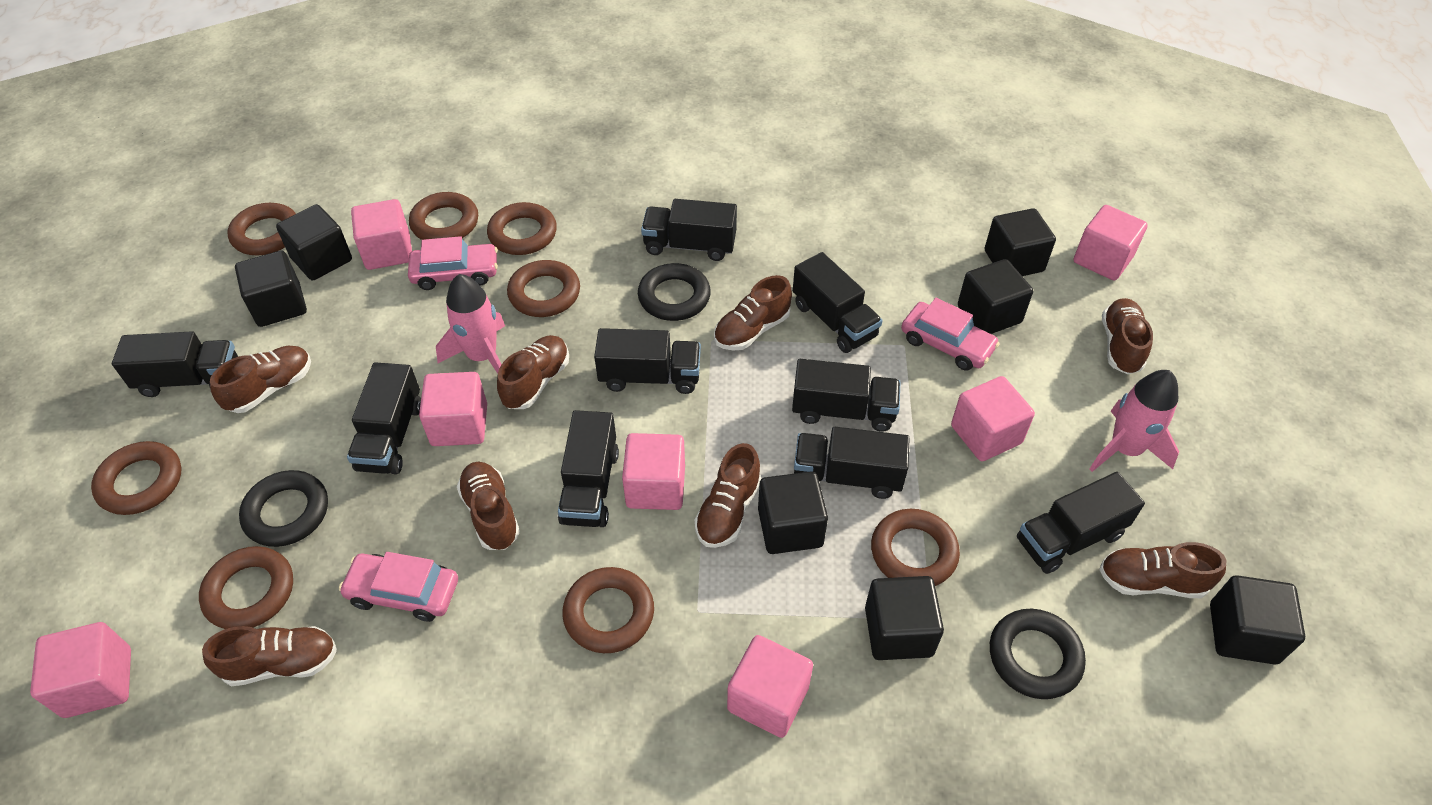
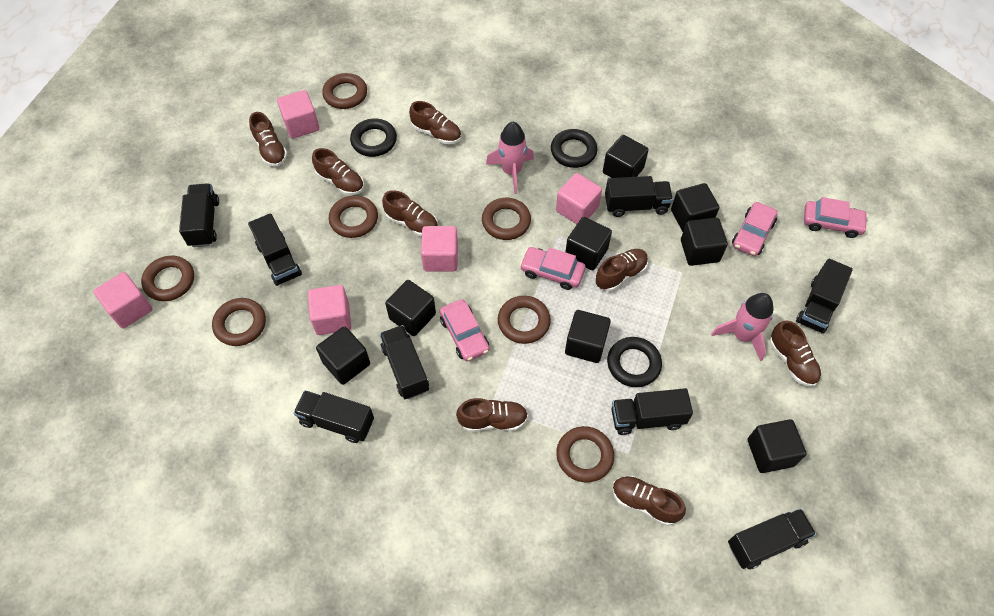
black cube: [235,251,307,327] [276,204,352,280] [758,471,828,554] [865,576,944,660] [958,259,1033,334] [985,208,1056,276] [1210,575,1305,665] = 7 -> [316,326,370,385] [385,280,436,336] [565,217,612,270] [565,310,611,363] [603,135,649,178] [671,183,719,232] [681,218,728,266] [748,419,806,473] = 8
black truck: [112,331,238,397] [347,362,421,474] [558,410,619,527] [594,328,701,394] [641,199,737,261] [792,359,900,432] [793,252,882,353] [794,427,910,499] [1017,472,1145,574] = 9 -> [179,183,219,247] [248,213,302,286] [293,390,374,443] [380,325,429,399] [605,176,673,217] [612,388,693,435] [728,509,816,569] [796,259,853,334] = 8
brown ring: [91,441,181,515] [199,546,293,629] [228,203,296,255] [409,192,478,240] [487,202,557,255] [507,260,580,317] [562,567,654,653] [871,509,960,586] = 8 -> [141,256,194,301] [212,298,266,346] [322,73,367,109] [329,195,378,238] [482,198,531,240] [498,296,551,344] [556,426,614,483] = 7
pink car: [339,552,458,622] [408,236,498,290] [901,298,1000,371] = 3 -> [440,299,490,361] [520,247,586,290] [732,202,778,256] [804,197,868,238] = 4
pink cube: [30,622,131,718] [351,199,412,270] [419,372,487,446] [622,433,685,510] [727,635,813,738] [951,376,1035,461] [1074,205,1148,280] = 7 -> [93,272,152,329] [277,90,320,139] [308,285,351,335] [421,226,458,271] [556,173,602,224] = 5

